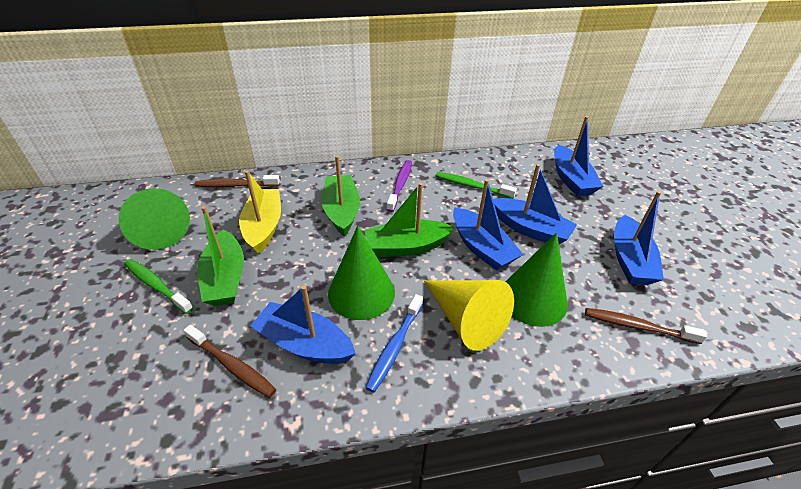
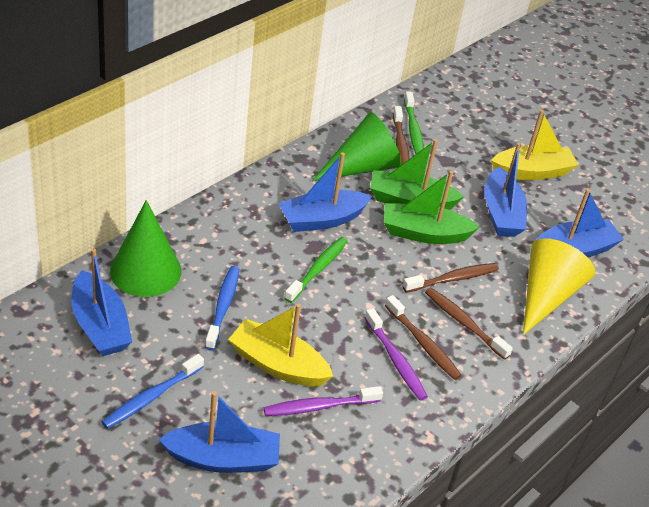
blue toothbrush: [365,294,423,393] = 1 -> [102,354,204,429] [205,266,239,350] = 2
brown toothbrush: [183,325,276,398] [194,175,280,187] [585,308,707,344] = 3 -> [385,295,462,380] [393,106,410,165] [403,263,499,292] [425,287,513,360] = 4
green boat: [197,206,244,306] [321,155,360,236] [364,183,455,257] = 3 -> [370,139,464,210] [384,171,479,244] = 2
green cone: [119,188,190,250] [328,226,395,320] [505,232,568,327] = 3 -> [110,200,181,297] [312,112,401,181] = 2
purple toothbrush: [386,160,412,212] = 1 -> [264,386,383,416] [365,308,428,400] = 2
yellow boat: [239,170,281,254] = 1 -> [228,304,333,386] [491,110,579,180] = 2

